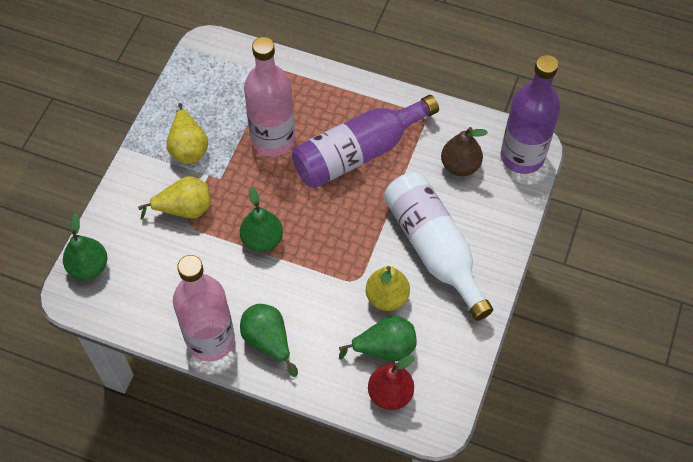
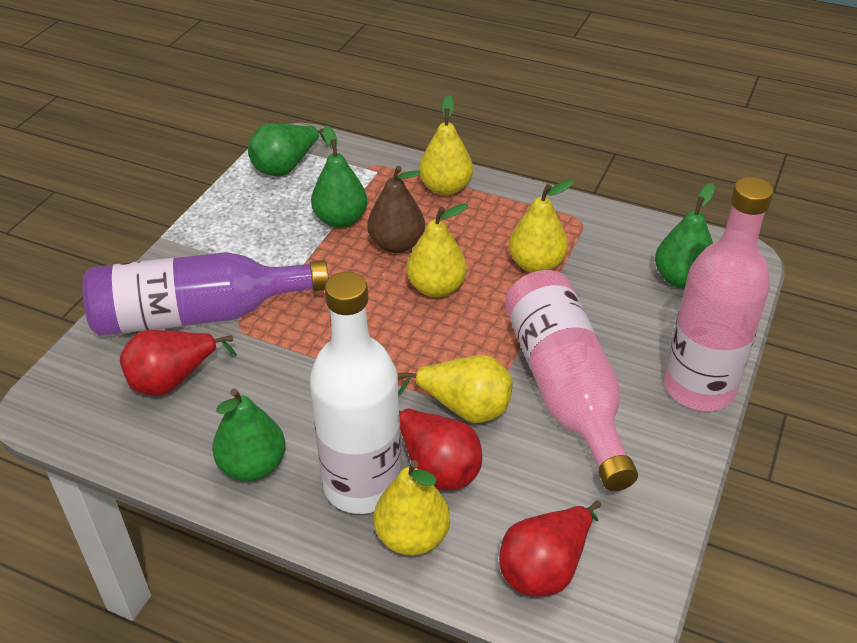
purple bottle: [292,95,439,188] [501,55,560,174] = 2 -> [82,252,329,336] = 1
red pear: [368,355,415,410] = 1 -> [120,330,237,396] [399,409,482,490] [499,500,601,597] = 3
yellow pear: [138,176,211,219] [166,103,208,164] [366,266,410,311] = 3 -> [374,460,450,556] [398,355,513,423] [407,203,468,297] [419,95,473,196] [509,180,574,273] = 5

